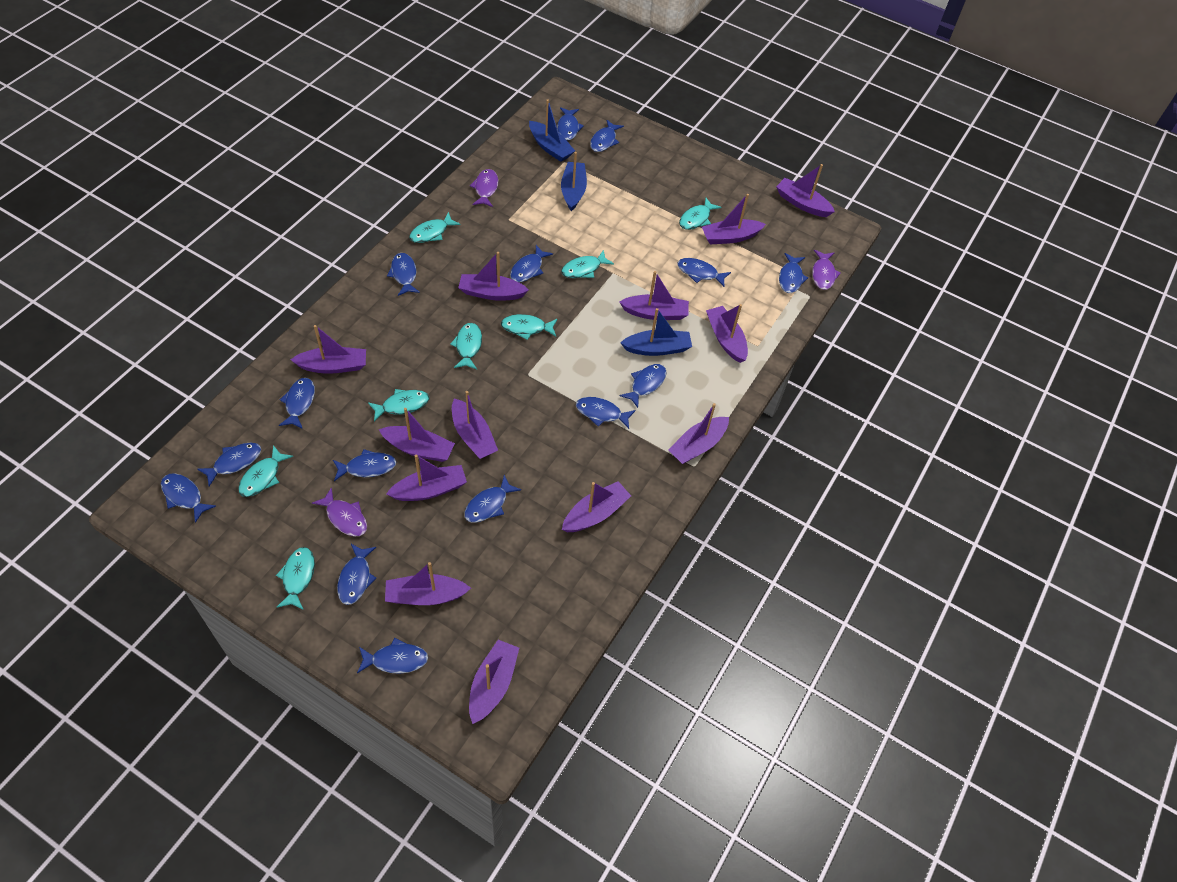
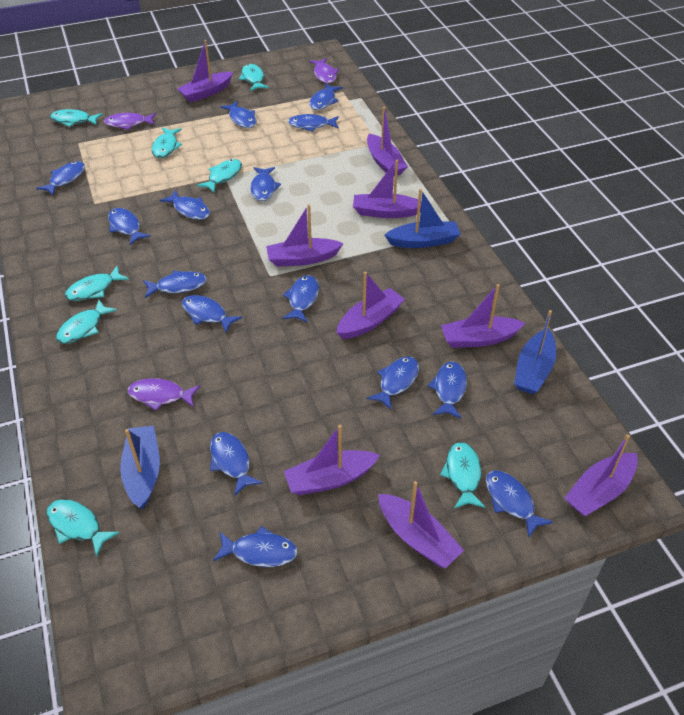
purple boat: [290,325,366,374] [379,408,455,462] [385,562,471,605] [386,455,467,501] [452,391,498,459] [458,252,529,301] [469,640,519,724] [562,481,631,532] [619,271,689,320] [668,403,729,464] [702,194,766,244] [706,304,748,363] [776,164,835,217] = 13 -> [177,40,233,102] [266,204,344,267] [284,425,380,495] [336,272,405,339] [353,160,422,218] [367,107,408,176] [378,481,464,568] [441,284,525,348] [565,434,638,516] = 9

